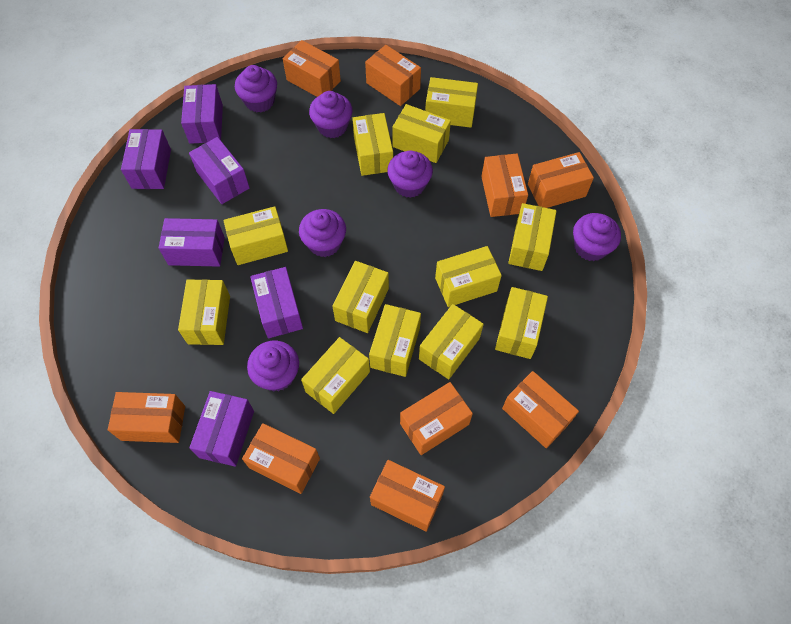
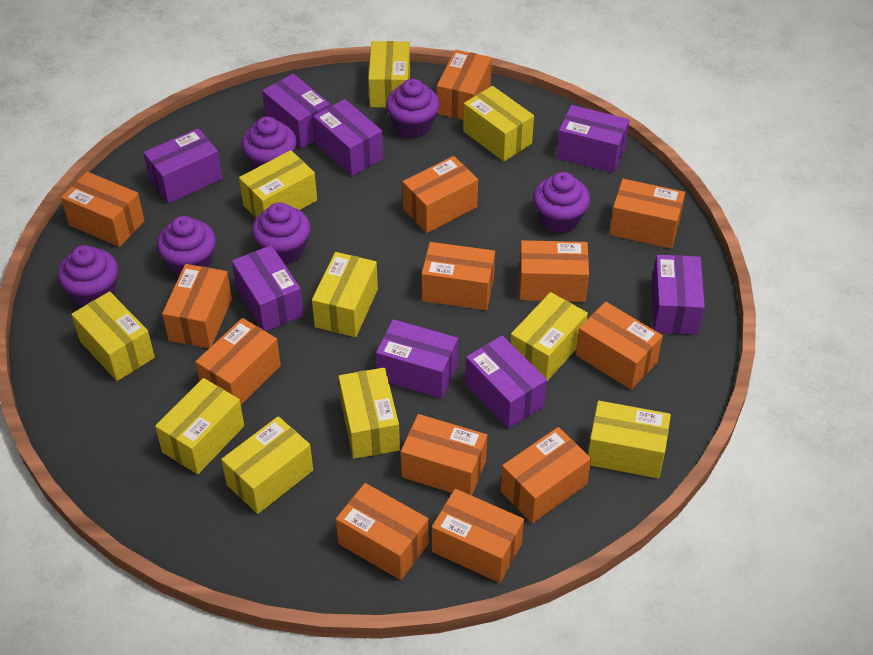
orange box: [108,392,185,443] [242,423,320,494] [283,40,341,97] [365,45,421,106] [370,460,445,532] [400,382,473,455] [481,154,528,217] [502,371,579,448] [528,152,594,208] = 9 -> [61,172,145,247] [162,264,232,348] [195,318,281,404] [336,483,429,580] [401,414,487,496] [402,156,478,233] [422,242,495,310] [432,489,524,583] [437,49,492,120] [501,427,591,523] [519,240,589,302] [576,302,663,390] [609,179,685,249] = 13
purple box: [121,129,171,189] [159,218,225,267] [181,84,223,144] [189,137,250,204] [189,391,254,467] [250,267,303,338] = 6 -> [143,128,223,204] [232,245,303,331] [262,74,330,149] [313,99,383,176] [376,319,458,398] [465,335,547,429] [557,105,629,173] [651,255,705,335] = 8
yellow box: [178,279,230,345] [223,206,288,265] [301,337,370,414] [333,261,389,333] [352,113,393,176] [369,304,421,377] [392,104,451,163] [419,304,484,379] [425,77,478,128] [435,246,502,307] [495,287,548,359] [508,203,557,271] = 12 -> [71,291,155,381] [155,378,244,474] [221,416,313,514] [239,150,317,218] [312,252,378,337] [338,368,400,459] [368,41,410,108] [463,86,534,161] [510,292,588,381] [588,401,671,478] = 10

